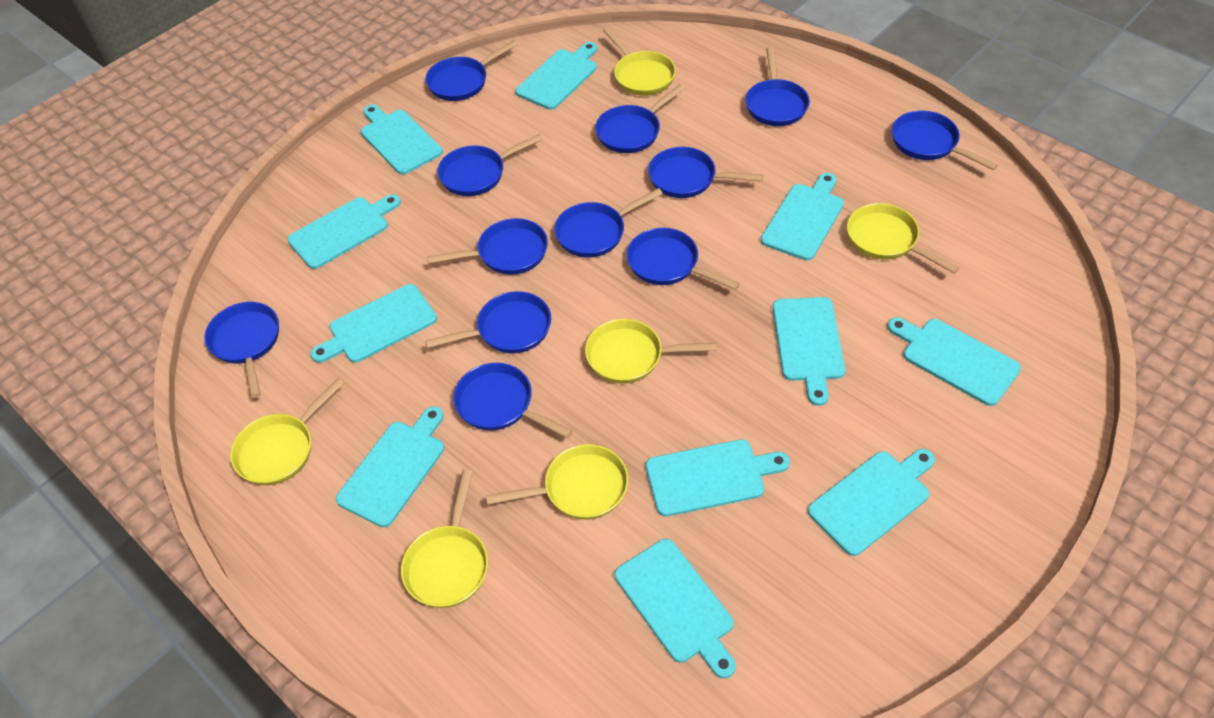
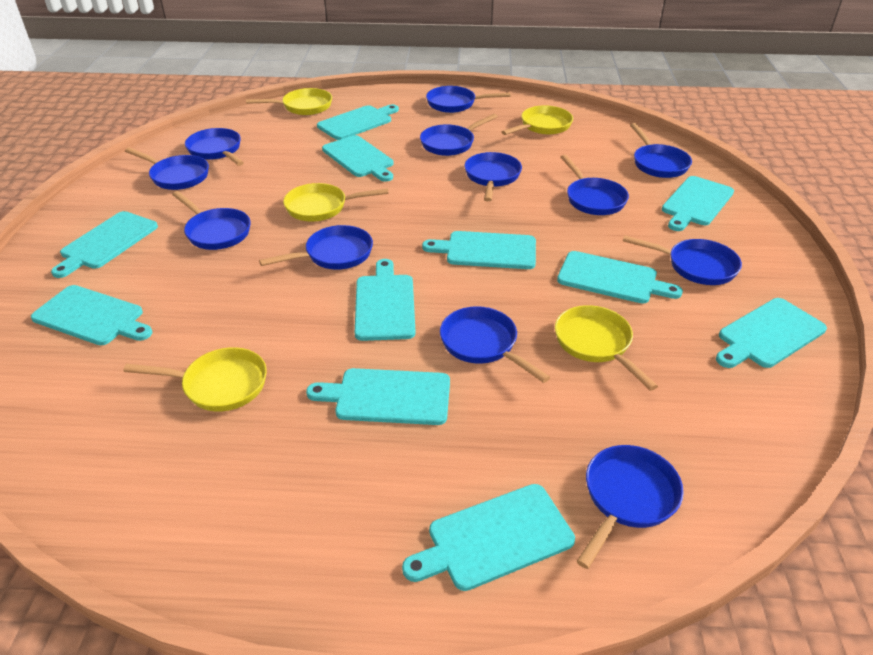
yellow pan: [230,378,344,485] [401,470,488,608] [486,444,628,520] [585,319,717,384] [603,27,676,96] [847,203,959,274] = 6 -> [123,347,267,412] [246,88,332,115] [283,183,389,221] [502,105,573,135] [555,305,658,391] = 5

